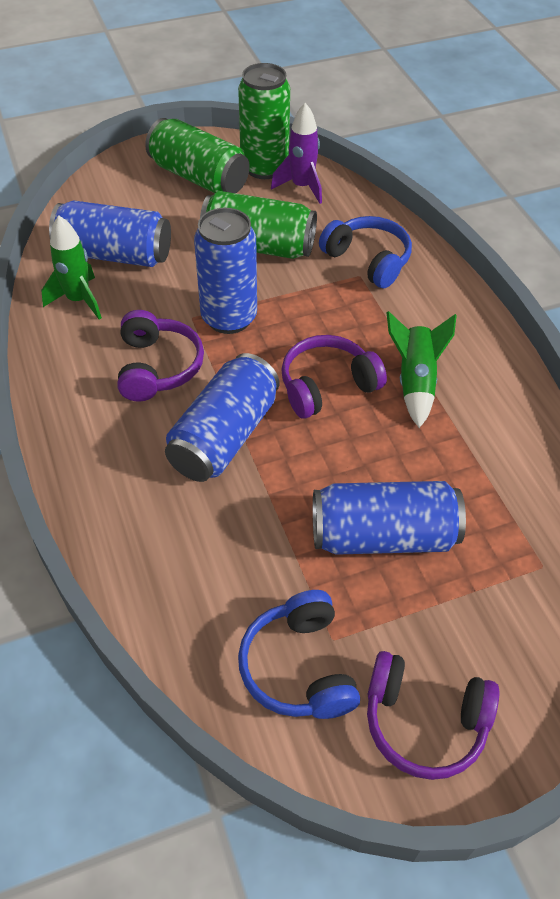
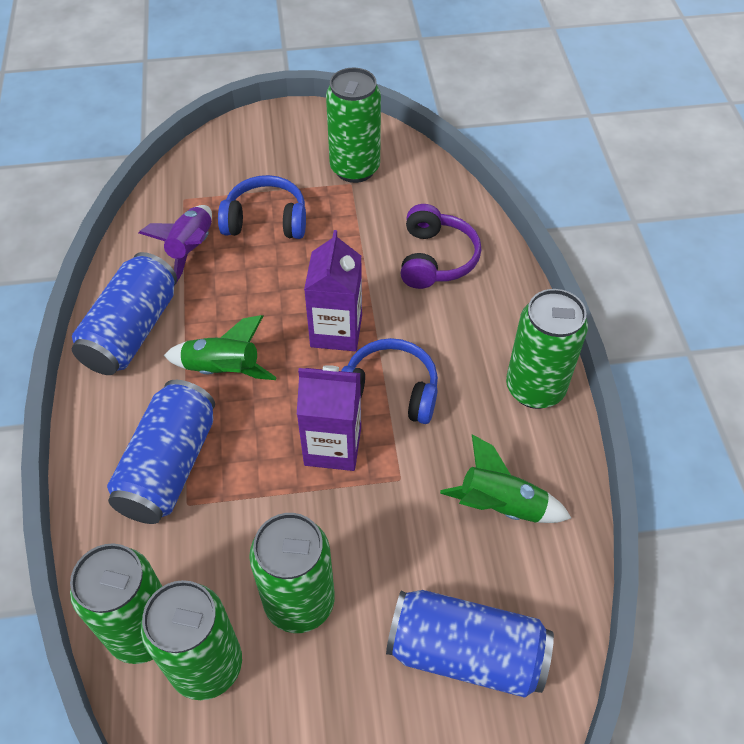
blue can: [49,200,171,267] [165,353,279,482] [194,208,257,334] [313,481,466,555] = 4 -> [72,252,177,375] [107,380,215,524] [386,590,554,698] = 3
green can: [145,118,250,193] [200,191,317,259] [238,63,290,179] = 3 -> [70,543,163,664] [141,580,242,700] [249,513,335,633] [326,68,381,183] [506,289,588,409] = 5
purple carton: none = 0 -> [297,365,361,471] [304,230,362,351] = 2
purple headphones: [117,310,204,401] [281,335,387,419] [367,651,499,780] = 3 -> [401,204,481,289] = 1

